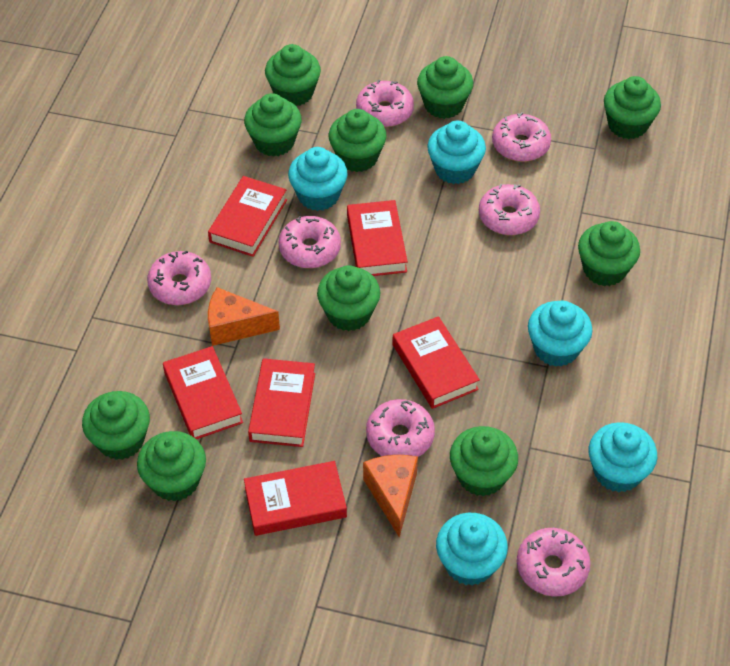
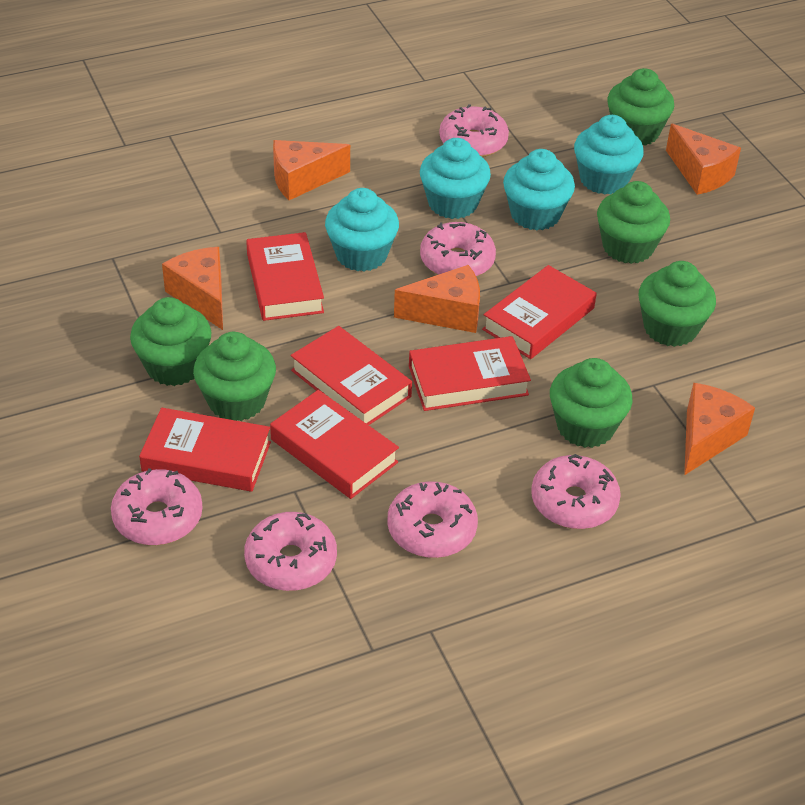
green cupcake: [82,391,150,460] [137,431,206,502] [244,93,302,157] [265,44,321,106] [317,265,381,331] [329,109,386,172] [417,56,473,119] [450,426,518,496] [578,221,640,286] [604,76,661,139] = 10 -> [130,297,212,386] [193,332,276,421] [550,358,633,448] [597,181,670,264] [607,68,674,146] [639,261,716,347] = 6
orange cheese: [208,287,280,346] [363,455,418,538] = 2 -> [162,247,223,330] [273,140,350,200] [394,265,480,333] [666,124,741,195] [684,383,755,475] = 5
pink donut: [147,251,211,305] [278,216,341,268] [356,80,414,127] [366,399,435,457] [479,184,540,235] [492,112,551,162] [517,528,590,597] = 7 -> [111,468,203,545] [244,512,337,591] [387,481,478,558] [420,222,496,277] [439,104,509,157] [531,454,621,529] = 6
turquoise cupcake: [288,147,348,211] [427,121,486,184] [436,513,508,586] [528,301,592,367] [589,422,657,492] = 5 -> [325,188,399,271] [420,138,491,219] [503,149,575,231] [574,115,644,195] = 4

